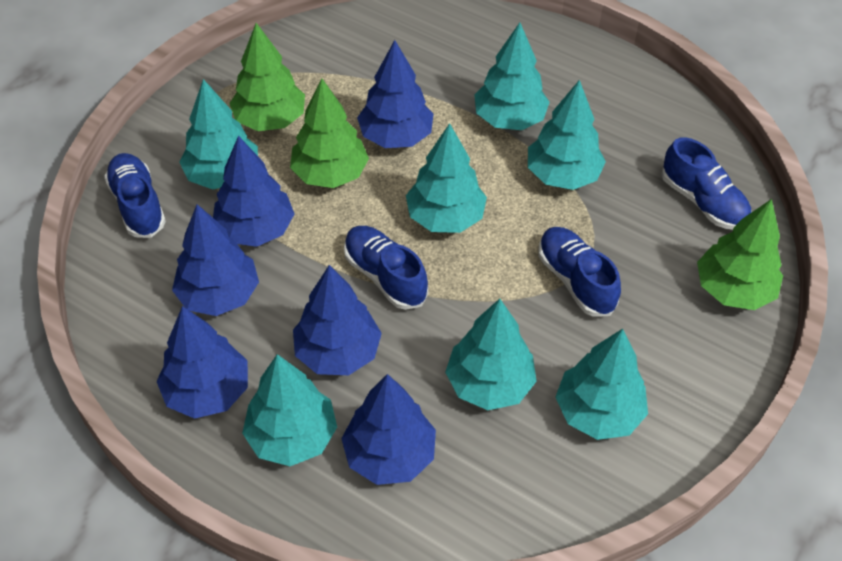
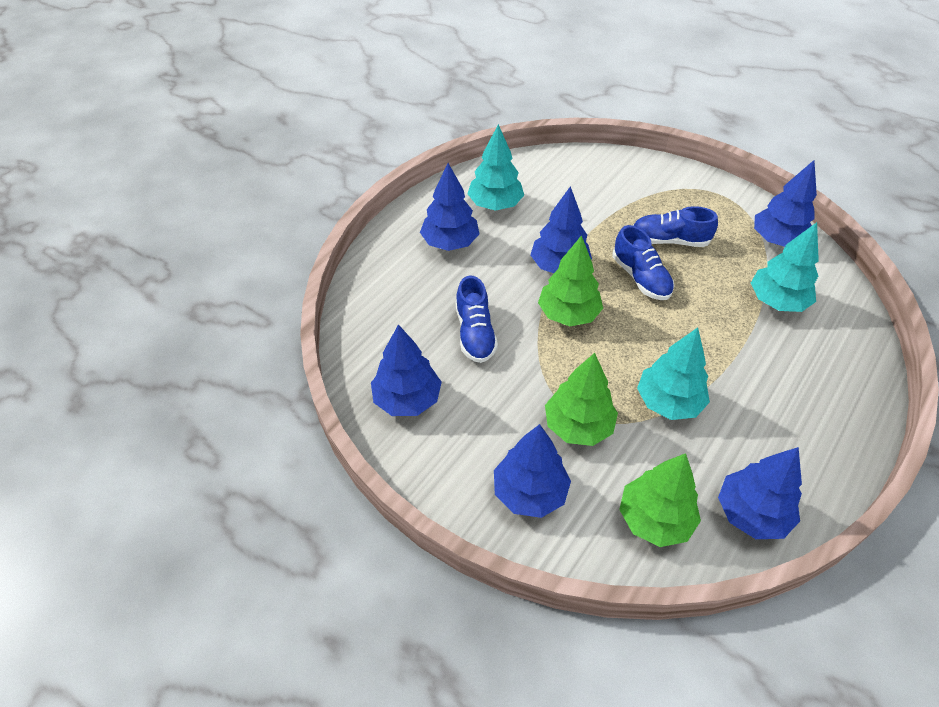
blue shoe: [104,153,166,238] [344,226,428,310] [538,227,621,317] [661,137,751,230] = 4 -> [456,276,498,363] [613,225,674,300] [633,206,718,247] = 3
turquoise tree: [180,79,258,189] [242,354,337,466] [406,123,487,233] [445,299,537,410] [474,23,550,130] [528,80,606,190] [556,329,648,440] = 7 -> [467,124,524,211] [637,328,710,420] [751,222,819,312] = 3

